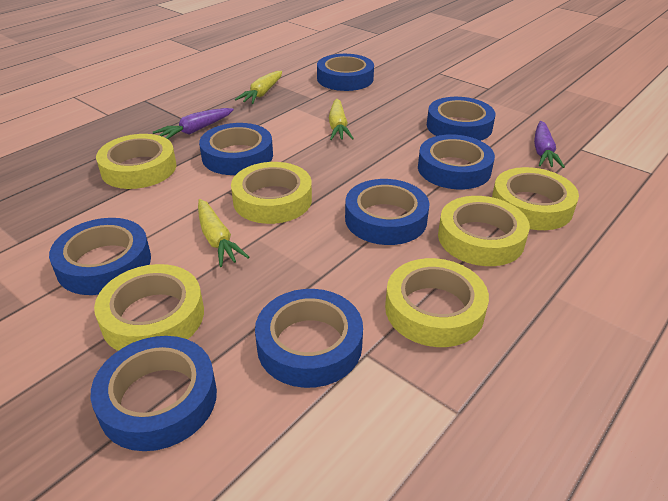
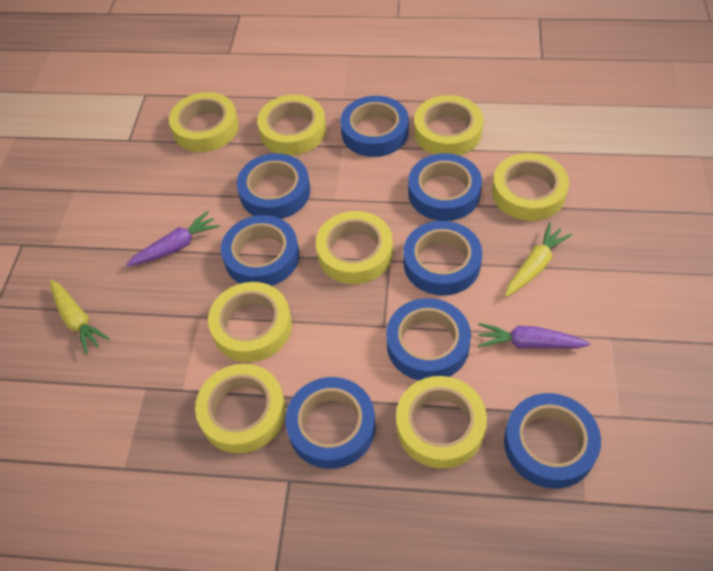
yellow carrot: [198,199,249,267] [235,71,282,104] [329,99,354,140] = 3 -> [50,280,110,355] [505,223,572,297] = 2
yellow tape: [94,264,204,351] [96,134,176,189] [231,162,312,224] [385,258,489,347] [438,196,530,266] [492,167,579,230] = 6 -> [169,92,239,152] [195,364,286,453] [208,282,292,362] [257,95,326,155] [316,211,393,284] [396,376,487,469] [414,95,483,155] [492,153,569,221] = 8

